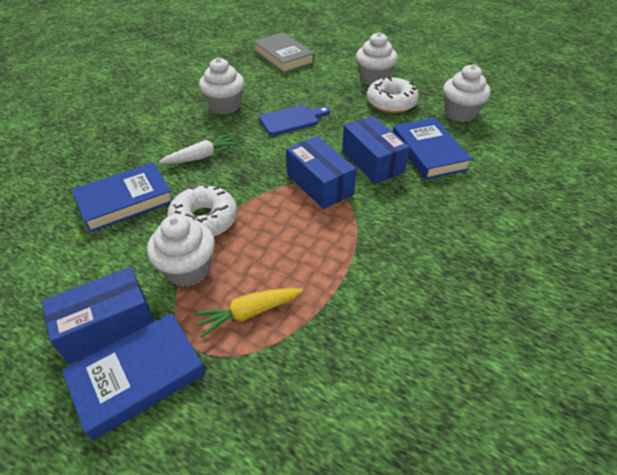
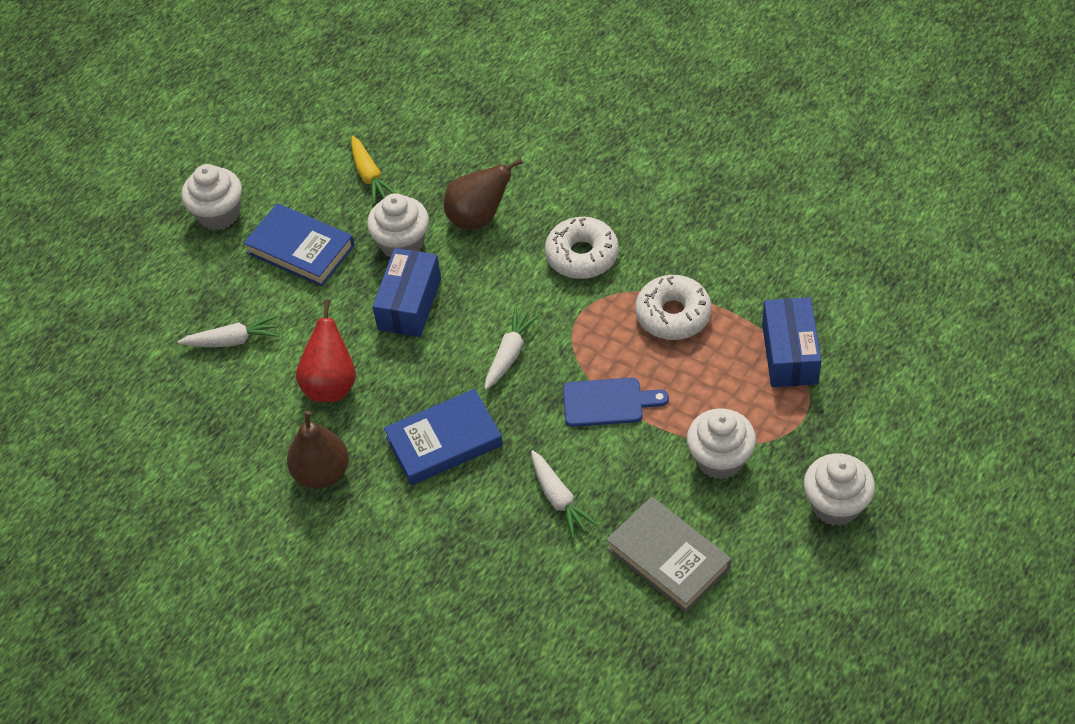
blue book: [62,313,206,441] [72,162,173,232] [393,118,472,180] = 3 -> [244,203,355,287] [384,389,503,485] = 2
blue box: [42,267,154,364] [286,136,357,209] [342,116,410,184] = 3 -> [372,248,441,337] [762,297,821,387] = 2
brown pear: none = 0 -> [287,411,349,489] [444,158,523,229] = 2
red pear: none = 0 -> [296,299,356,402] = 1
white carrot: [159,133,239,164] = 1 -> [178,315,280,347] [485,307,540,390] [531,450,598,539] = 3

